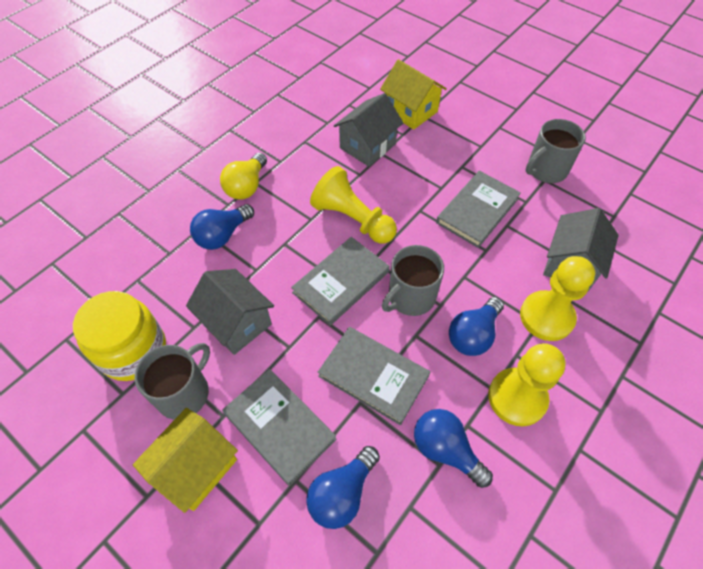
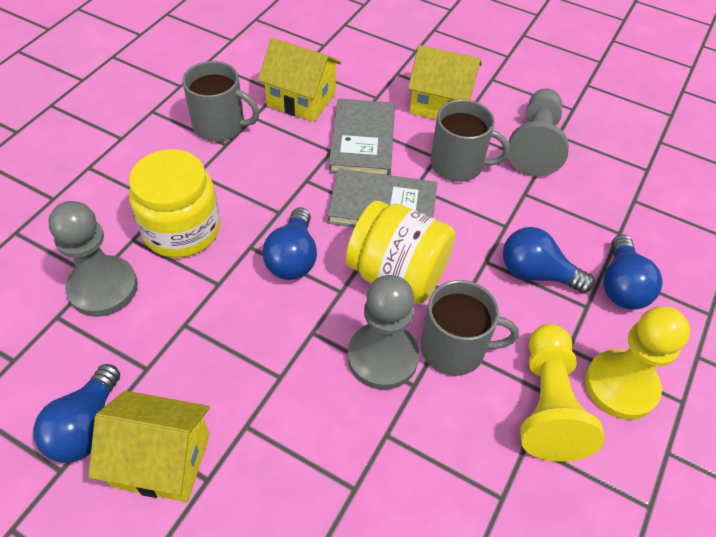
grey book: [222,369,337,486] [291,237,390,325] [318,327,430,425] [436,171,521,248] = 4 -> [327,169,437,227] [329,99,395,175] = 2
grey house: [186,269,274,355] [334,93,404,167] [543,208,619,291] = 3 -> none = 0
grey pawn: none = 0 -> [48,201,138,317] [347,275,419,390] [508,88,569,176] = 3
yellow house: [133,408,238,513] [380,59,447,130] = 2 -> [88,391,210,502] [258,38,342,122] [408,45,482,120] = 3
yellow jar: [73,291,166,381] = 1 -> [129,149,220,258] [346,201,455,304] = 2
yellow light bulb: [220,153,267,200] = 1 -> none = 0
yellow pawn: [310,166,397,243] [488,343,566,426] [520,256,595,341] = 3 -> [520,324,605,462] [585,306,690,420] = 2

